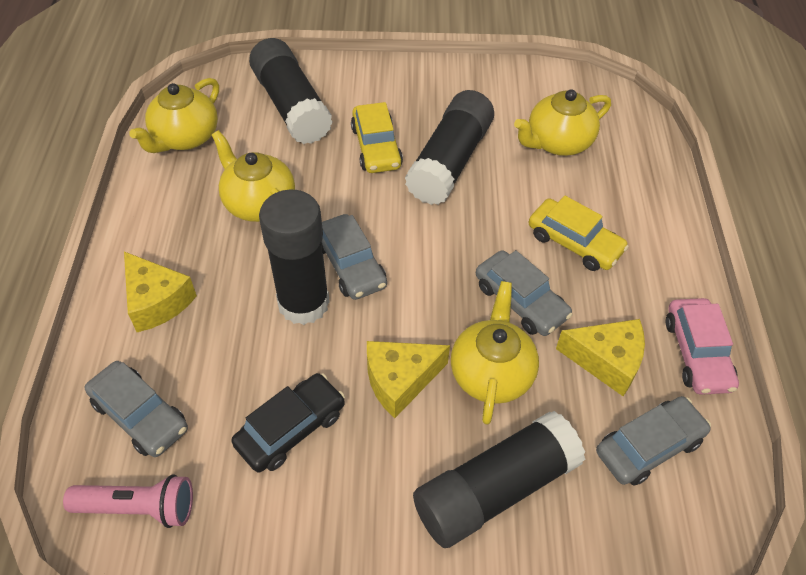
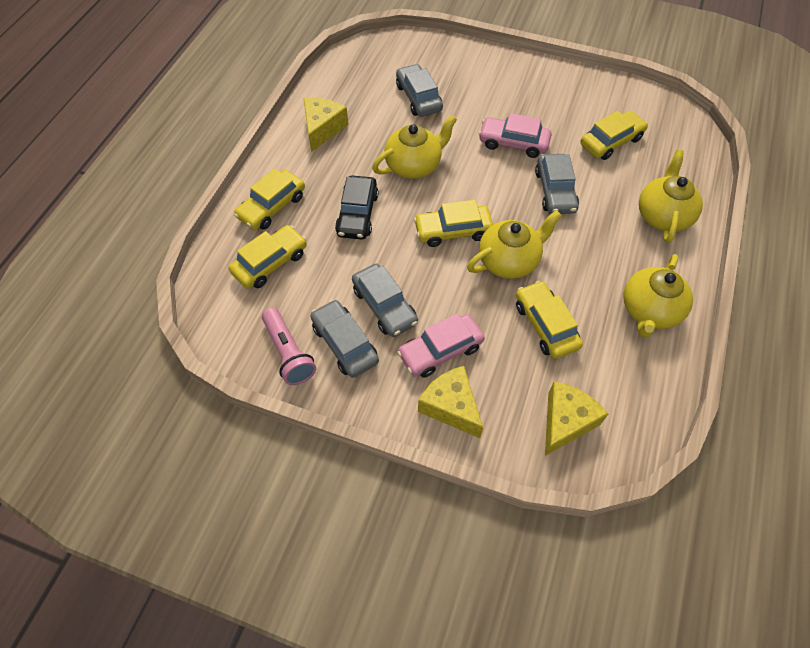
black glue stick: [249,38,333,144] [259,189,330,325] [405,90,494,205] [413,411,586,548] = 4 -> none = 0
pink car: [666,298,739,395] = 1 -> [397,313,485,378] [479,113,552,158] = 2
yellow car: [351,102,403,173] [529,196,629,271] = 2 -> [229,225,307,288] [234,168,305,230] [414,200,493,247] [516,281,583,359] [580,111,648,160] = 5

